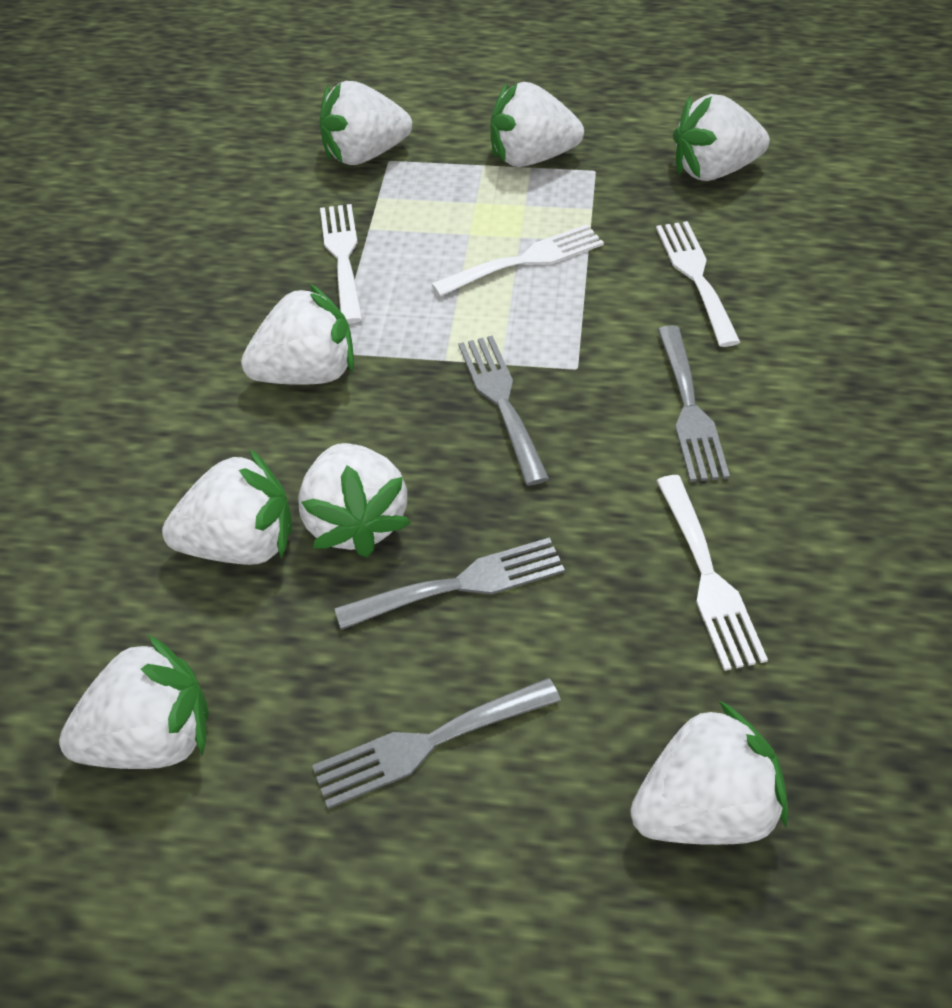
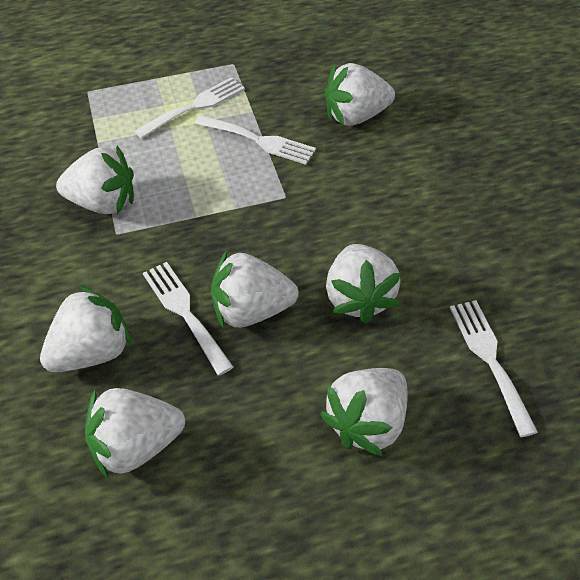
grey fork: [312,678,561,809] [334,537,565,630] [458,335,549,486] [657,325,730,482] = 4 -> none = 0
white strawberry: [59,635,209,769] [162,449,292,565] [241,284,354,385] [298,443,411,557] [319,81,412,165] [491,82,584,167] [630,700,788,845] [673,94,770,181] = 8 -> [40,285,132,372] [56,146,134,214] [85,388,185,479] [211,250,299,329] [320,368,408,457] [325,63,395,126] [326,244,401,324] = 7

